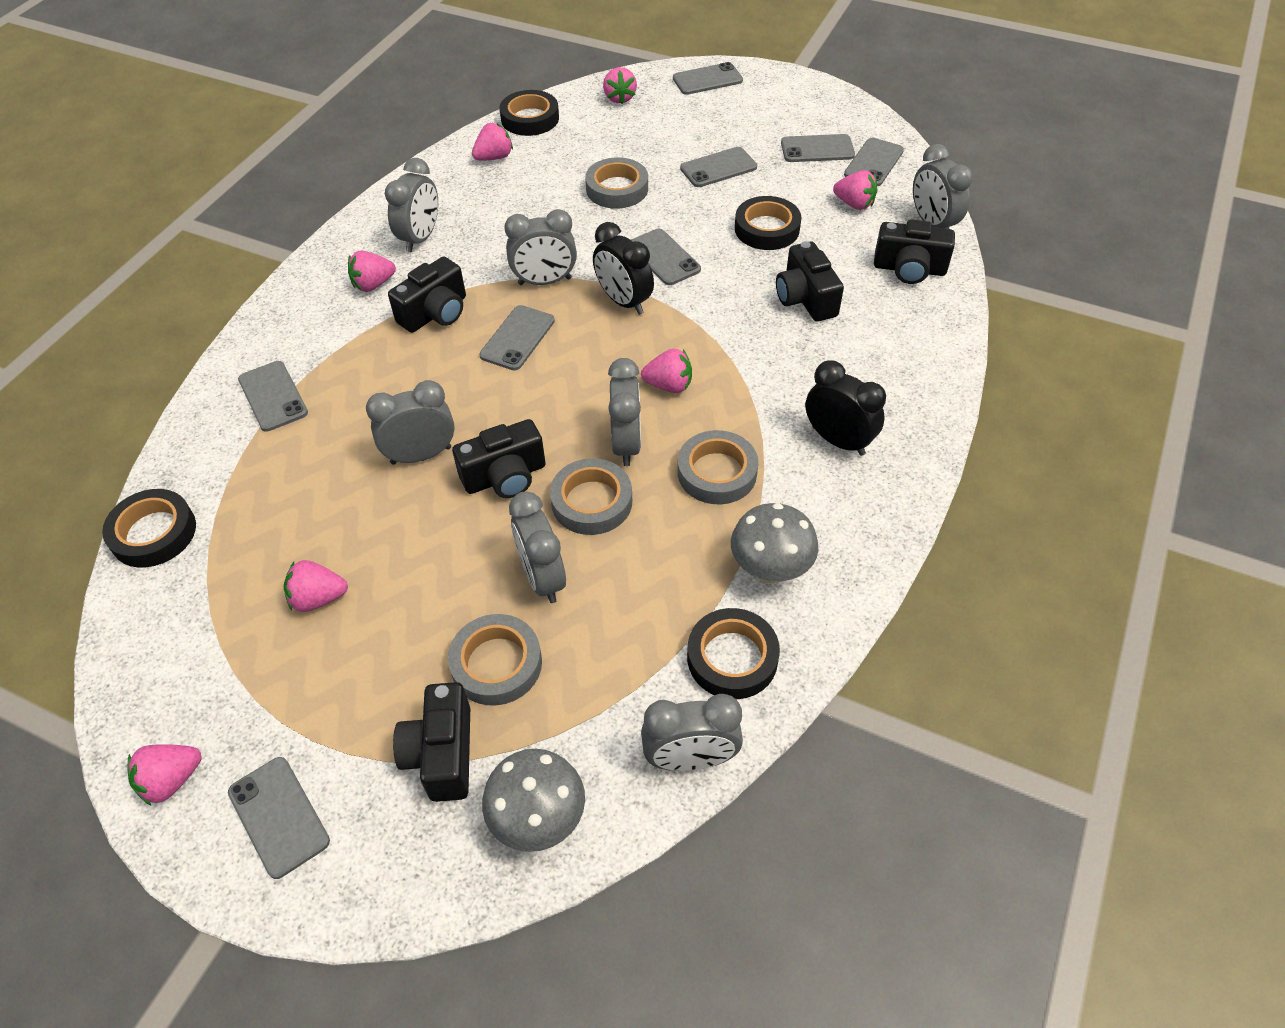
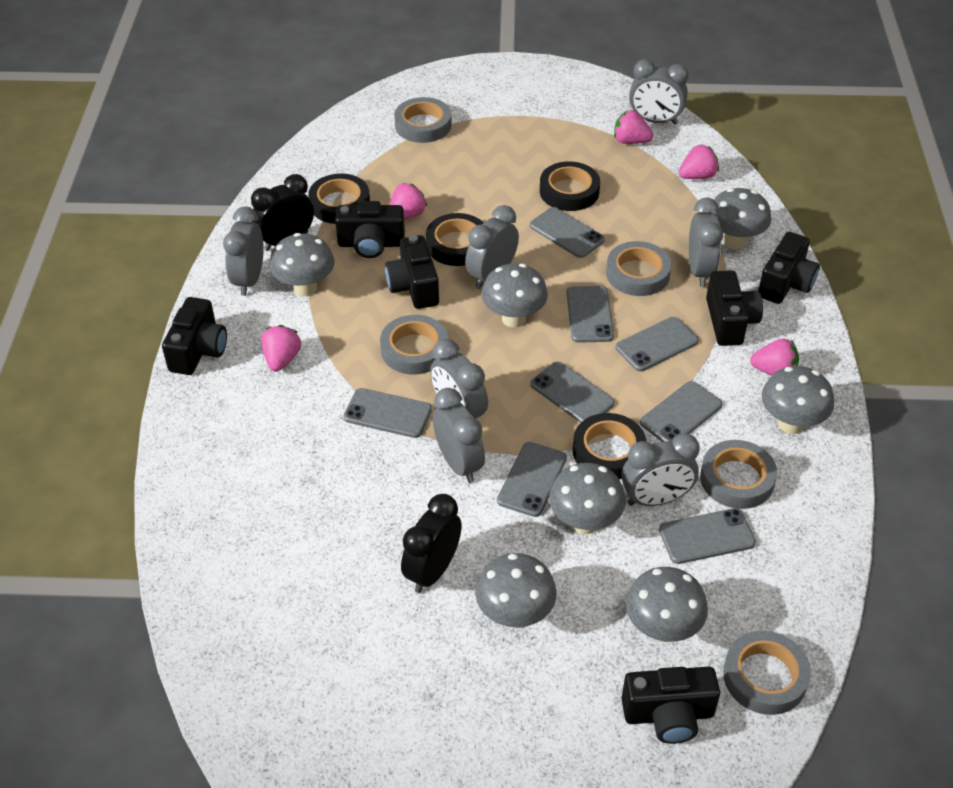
black camera: [388,256,466,333] [393,682,470,802] [452,419,546,498] [776,241,844,322] [874,219,955,284] = 5 -> [162,297,227,375] [335,201,405,258] [385,235,439,309] [621,667,720,744] [706,270,763,346] [758,232,820,304] = 6
grey mushroom: [482,749,585,852] [731,503,818,583] = 2 -> [269,233,334,297] [475,553,557,628] [481,263,548,328] [549,463,626,534] [626,567,708,642] [708,188,771,249] [762,366,834,434] = 7
grey tape: [448,614,542,705] [550,458,632,535] [585,157,648,209] [678,430,758,504] = 4 -> [380,315,448,375] [394,97,452,143] [606,241,672,296] [700,440,777,509] [723,631,811,715] = 5
pink strawberry: [127,744,202,805] [284,560,348,612] [348,251,396,292] [472,123,513,160] [603,67,637,104] [641,349,692,393] [833,170,877,210] = 7 -> [261,325,301,371] [390,183,427,220] [614,110,653,144] [679,144,719,179] [750,339,799,376] = 5

